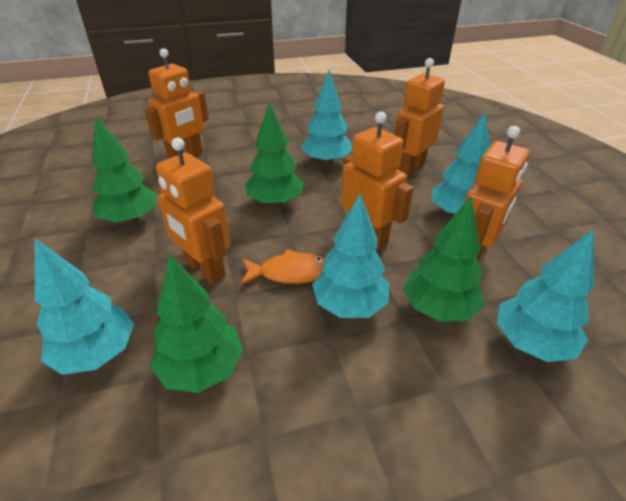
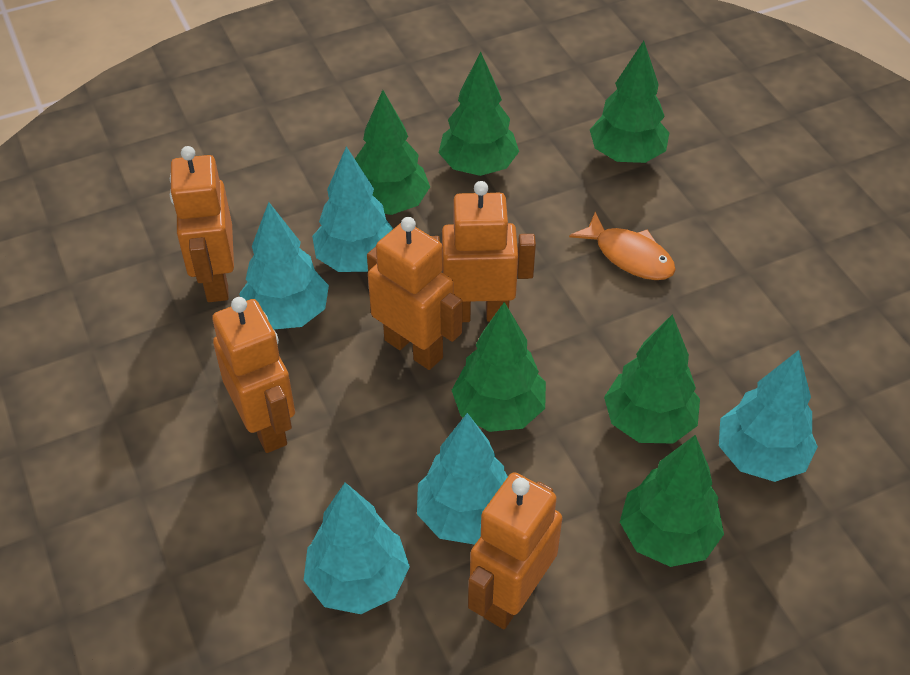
green tree: [92,116,157,224] [150,254,243,393] [245,102,304,207] [403,197,484,322] = 4 -> [355,90,430,215] [439,52,519,176] [451,302,546,432] [590,41,669,163] [604,314,700,444] [620,435,724,567] = 6

